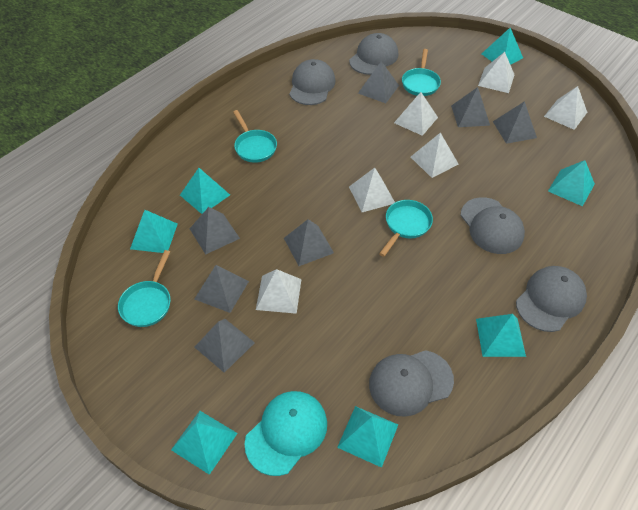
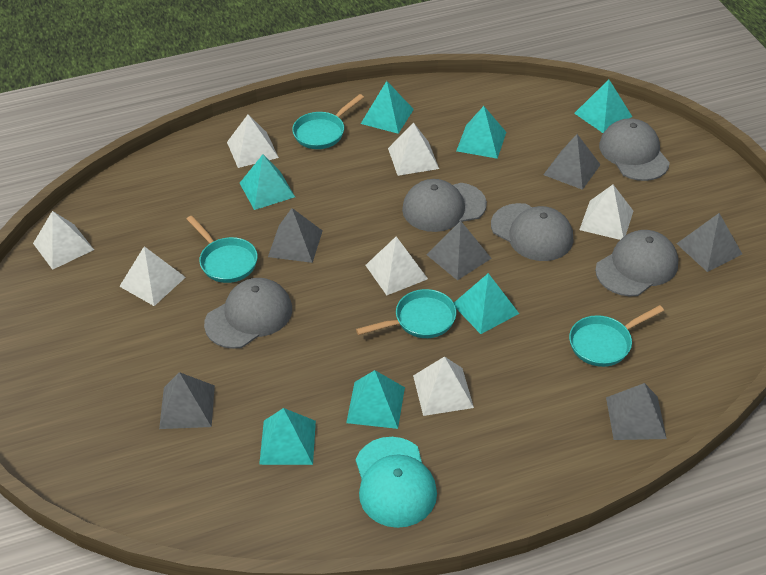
grey pyramid: [190,207,240,255] [195,265,249,313] [195,319,255,373] [284,219,334,266] [358,61,399,103] [451,87,490,127] [493,101,537,144] = 7 -> [159,372,215,429] [268,208,322,263] [427,221,491,280] [543,134,601,190] [606,383,667,440] [676,213,742,272] = 6
white pyramid: [256,269,302,314] [349,168,395,212] [394,92,438,136] [411,133,458,178] [478,52,515,93] [544,86,587,130] = 6 -> [33,211,94,270] [119,246,186,306] [227,114,279,168] [365,236,428,295] [388,123,439,176] [413,356,474,416] [579,185,633,240] = 7

